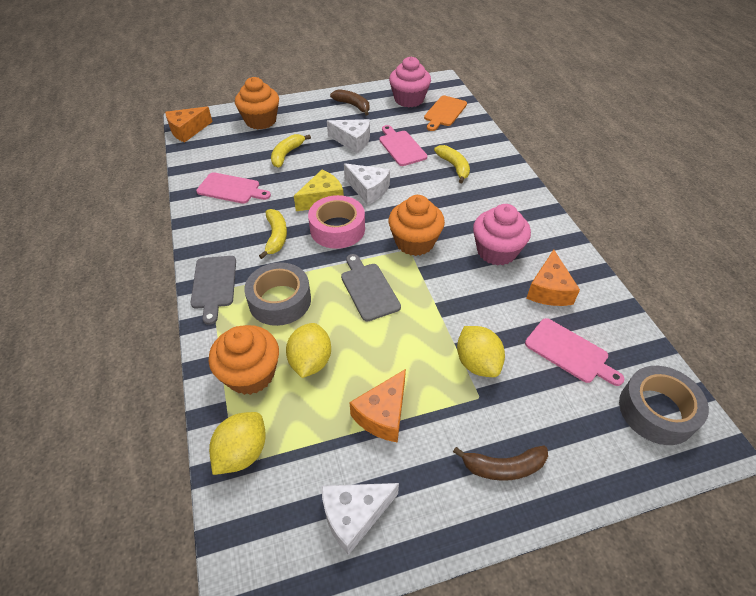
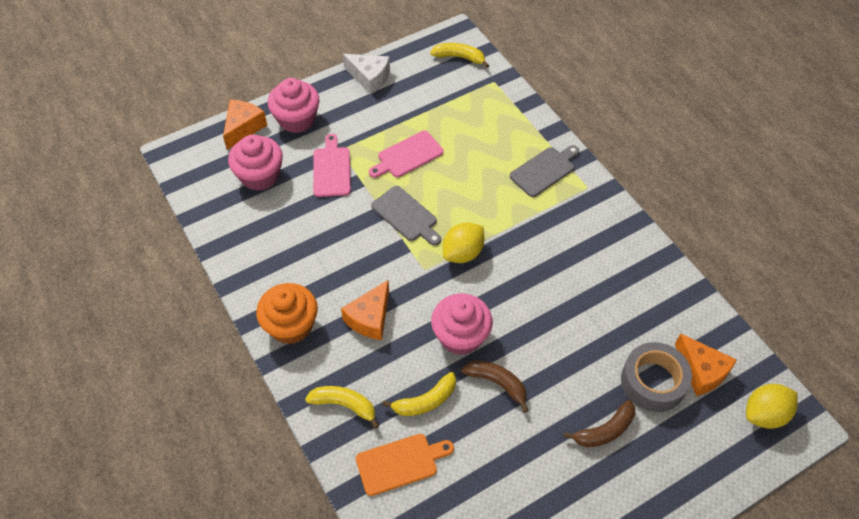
grey tape: [244,262,311,326] [619,366,709,445] = 2 -> [621,342,692,412] = 1
orange cupcake: [209,325,279,395] [235,77,279,130] [389,195,445,256] = 3 -> [256,283,318,344] = 1
pink cupcake: [389,56,431,107] [473,204,531,265] = 2 -> [228,135,283,191] [268,78,320,133] [431,294,493,355] = 3
pink cutting board: [196,172,271,204] [379,125,427,166] [525,318,624,386] = 3 -> [313,134,351,197] [369,131,443,178] = 2
pink tape: [308,195,365,249] = 1 -> none = 0
white cheese: [322,483,399,555] [327,119,370,153] [344,163,390,205] = 3 -> [343,54,390,94] = 1
yellow cheese: [294,170,344,211] = 1 -> none = 0
yellow lemon: [209,412,266,475] [286,323,331,378] [457,326,505,377] = 3 -> [443,222,485,263] [746,384,798,429] = 2

